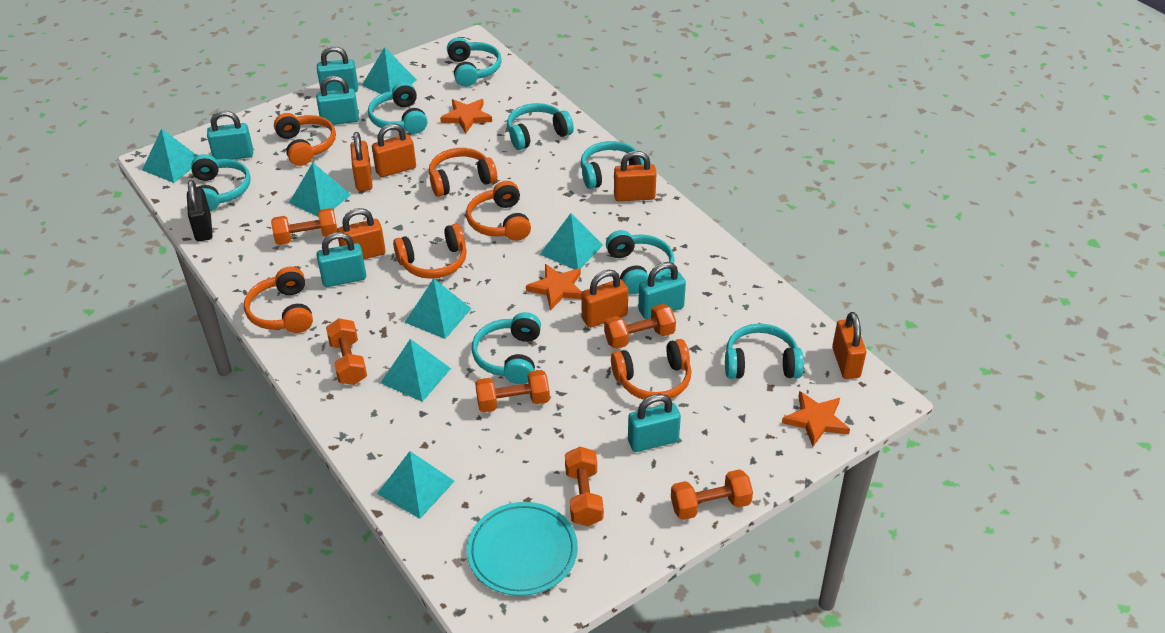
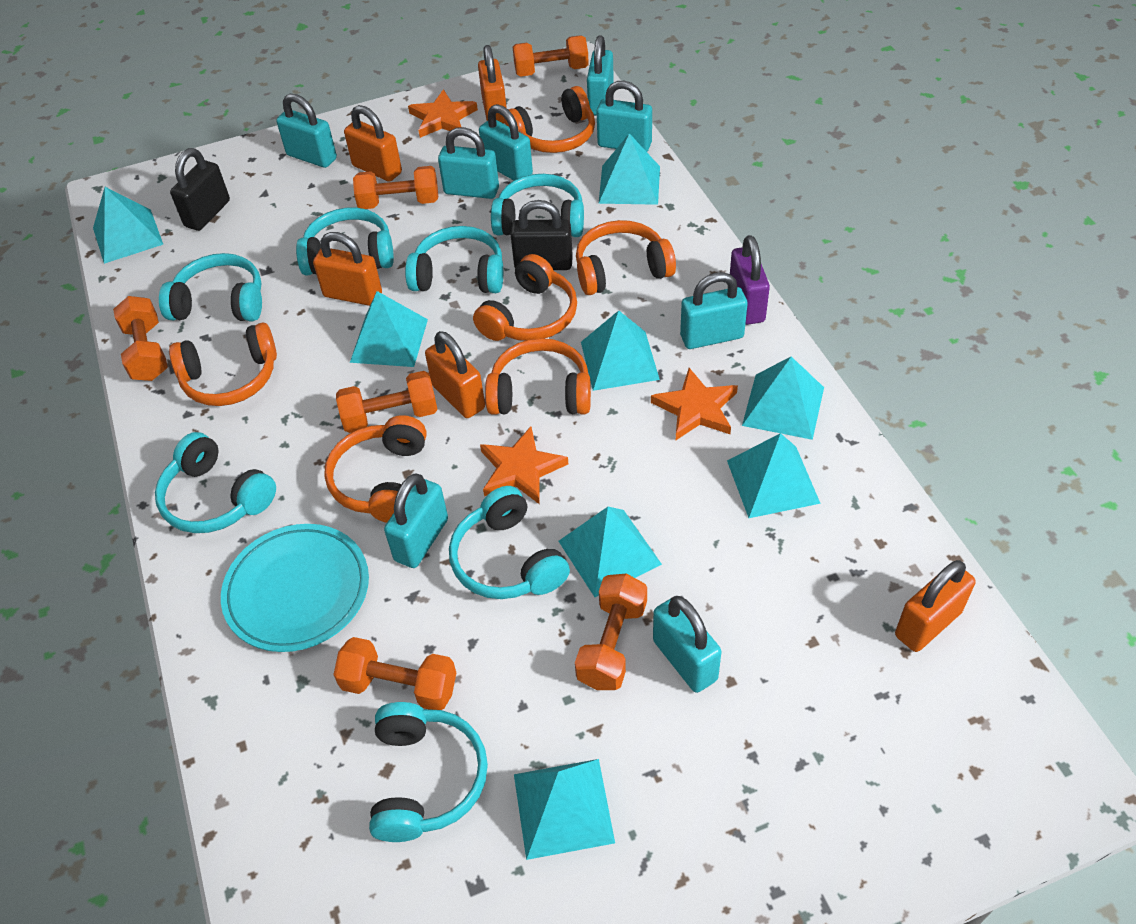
black padlock: [187,180,213,241] = 1 -> [170,148,230,231] [511,200,573,270] = 2
orange padlock: [337,208,386,259] [350,132,373,191] [372,123,416,177] [581,270,628,328] [614,151,656,201] [832,312,866,379] = 6 -> [313,232,382,306] [344,105,402,182] [425,331,485,418] [478,45,507,124] [895,560,976,652] = 5
purple padlock: none = 0 -> [730,235,770,325] = 1
turquoise headphones: [191,154,251,212] [368,82,427,134] [447,37,502,87] [472,312,541,384] [507,103,574,150] [581,141,644,189] [606,230,675,294] [725,323,804,379] = 8 -> [155,432,276,533] [159,253,262,321] [296,208,394,276] [369,702,488,842] [405,226,503,293] [449,486,570,599] [491,174,584,237] = 7
turquoise padlock: [207,110,253,160] [316,76,359,125] [316,232,366,287] [317,46,358,92] [628,394,681,452] [638,262,686,319] = 6 -> [276,94,337,168] [384,473,448,568] [438,127,499,199] [479,104,533,180] [587,36,614,115] [596,81,652,152] [653,596,722,693] [680,272,748,349] = 8
turquoise pyramid: [142,129,198,183] [289,163,351,217] [362,47,417,94] [377,451,455,519] [381,339,451,402] [404,278,472,339] [540,213,603,270] = 7 -> [93,187,163,264] [350,291,428,367] [514,759,615,860] [559,507,662,597] [581,311,660,391] [598,133,660,205] [727,433,821,518] [742,357,824,440] = 8

